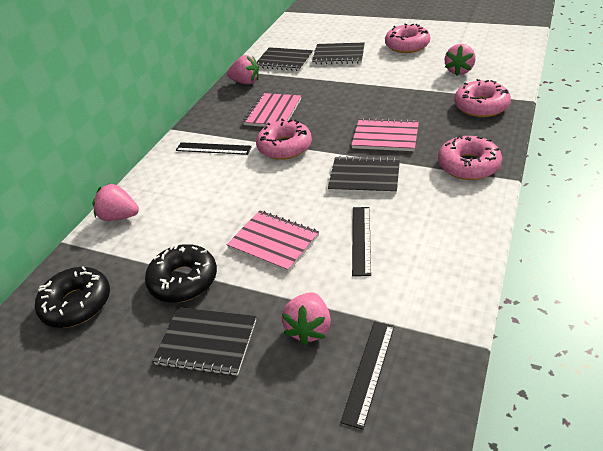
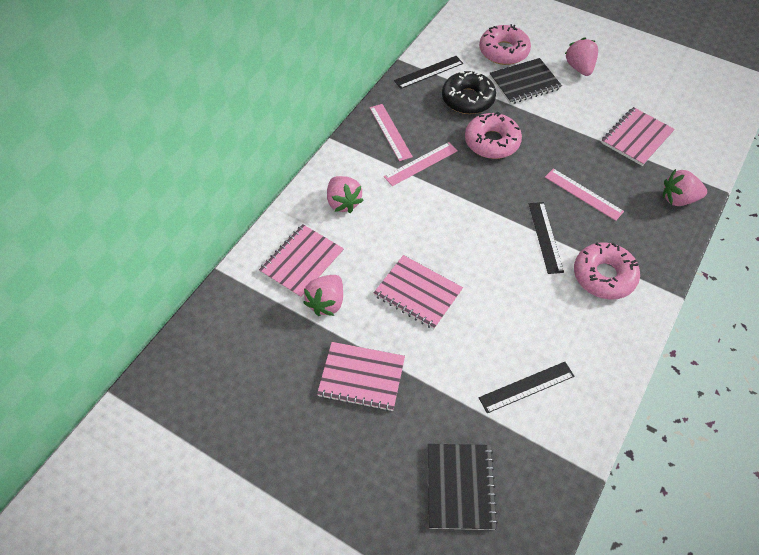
black donut: [35,266,110,328] [145,244,217,303] = 2 -> [442,71,496,114] = 1
black notebook: [153,307,256,376] [256,47,313,71] [312,42,365,65] [328,156,400,194] = 4 -> [428,444,498,530] [490,58,562,104] = 2
pink donut: [256,119,312,160] [385,23,430,53] [438,135,502,180] [454,79,511,117] = 4 -> [465,112,522,159] [479,24,531,65] [574,242,640,300] = 3
pink notebook: [227,210,319,272] [243,93,301,127] [351,118,419,151] = 3 -> [259,224,344,298] [317,342,405,411] [374,255,463,329] [601,107,675,166] = 4
pink ruler: none = 0 -> [370,104,413,161] [384,142,458,186] [545,168,624,221] = 3

